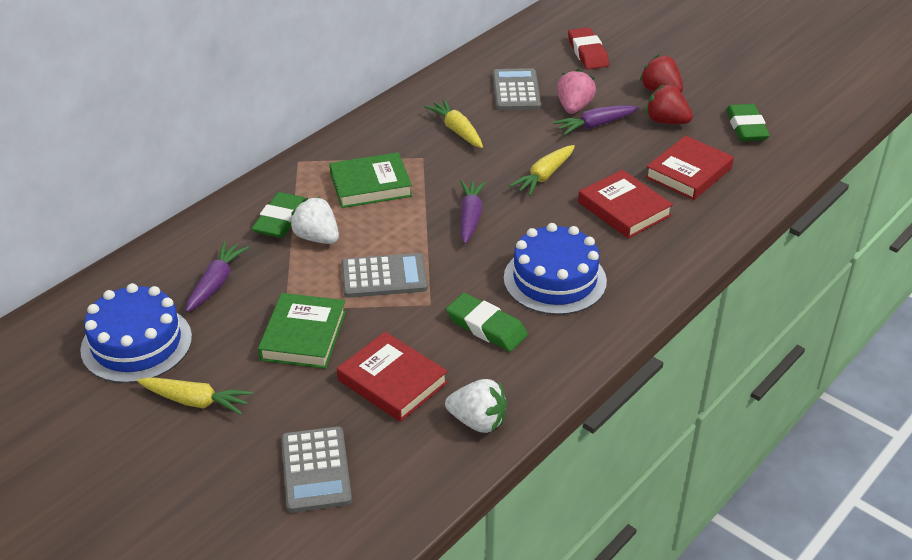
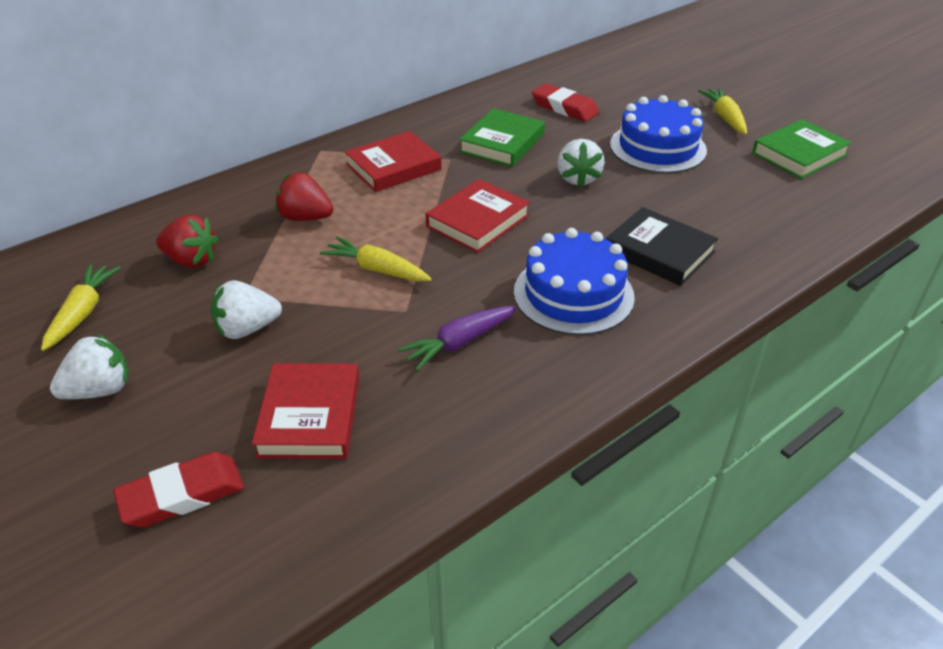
black book: none = 0 -> [606,207,718,286] = 1
green eraser: [252,192,305,238] [446,293,528,352] [726,104,770,141] = 3 -> none = 0
grey calculator: [281,426,352,513] [342,253,428,298] [493,68,541,110] = 3 -> none = 0
pink strawberry: [557,69,596,114] = 1 -> none = 0
purple carrot: [186,241,249,312] [460,180,486,244] [553,105,639,135] = 3 -> [397,306,517,371] = 1
red eraser: [568,27,609,69] = 1 -> [113,452,244,528] [532,83,599,122] = 2
white strawberry: [289,197,339,244] [445,379,507,433] = 2 -> [50,334,129,399] [211,280,282,339] [557,139,605,188] = 3

